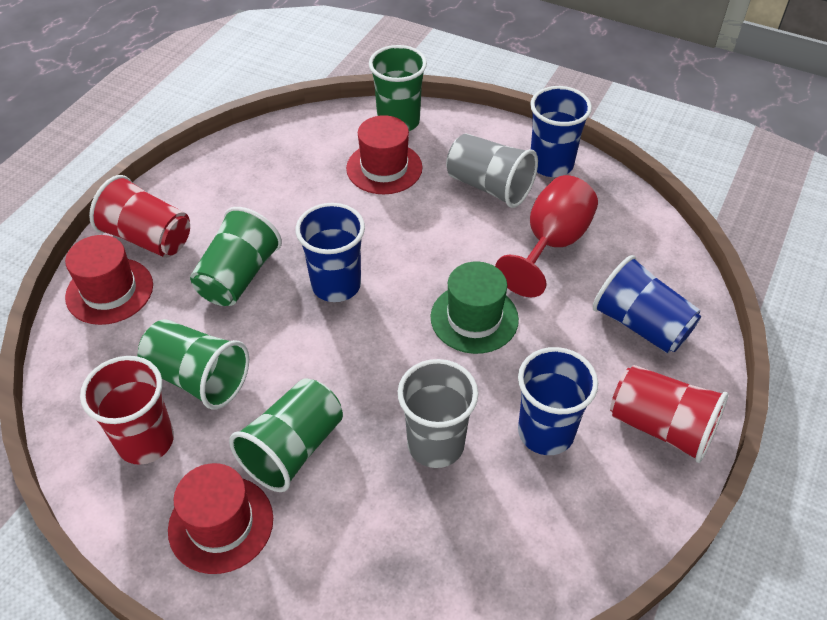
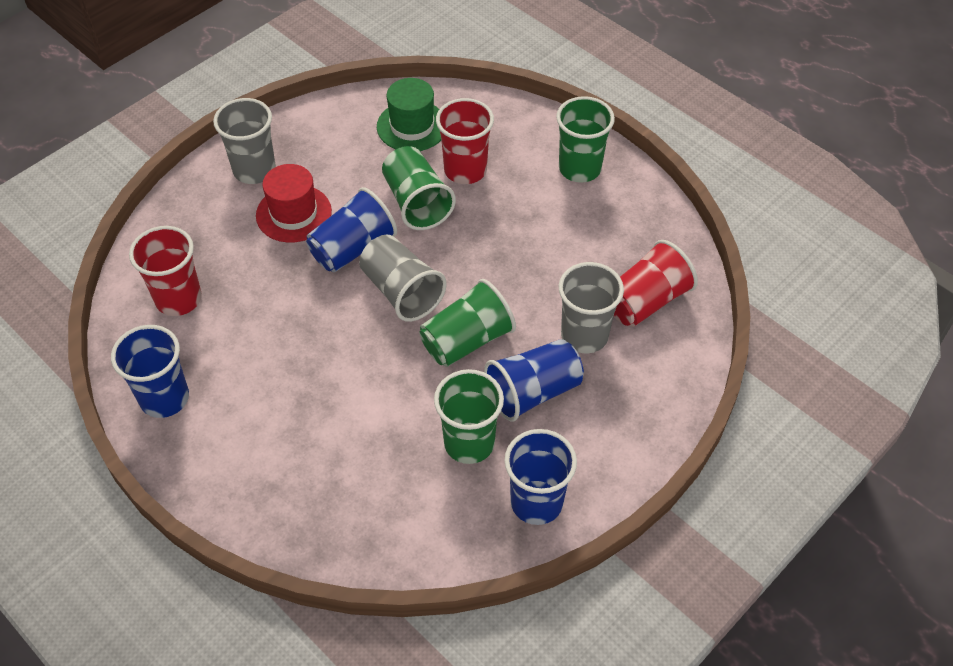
grey cup: [398,359,478,468] [446,133,538,208] = 2 -> [213,98,276,184] [359,234,447,322] [559,262,624,353] = 3
red goblet: [495,175,598,297] = 1 -> none = 0
red hat: [65,235,153,325] [168,463,273,574] [346,115,422,194] = 3 -> [256,164,332,243] = 1

